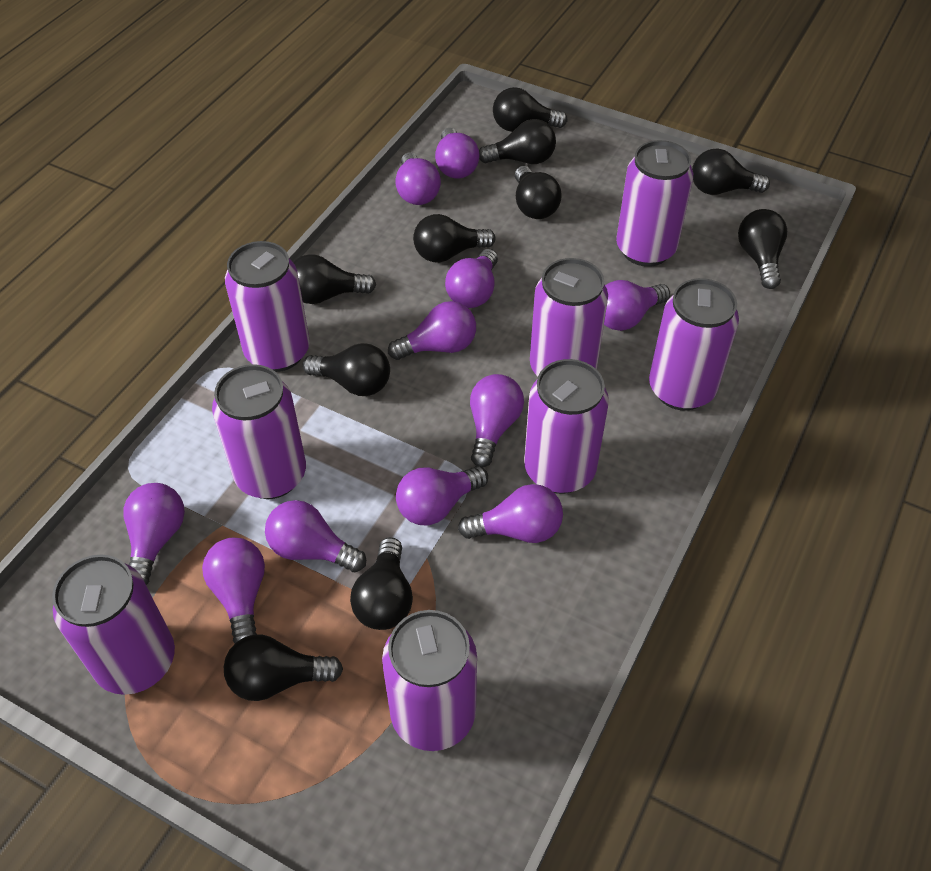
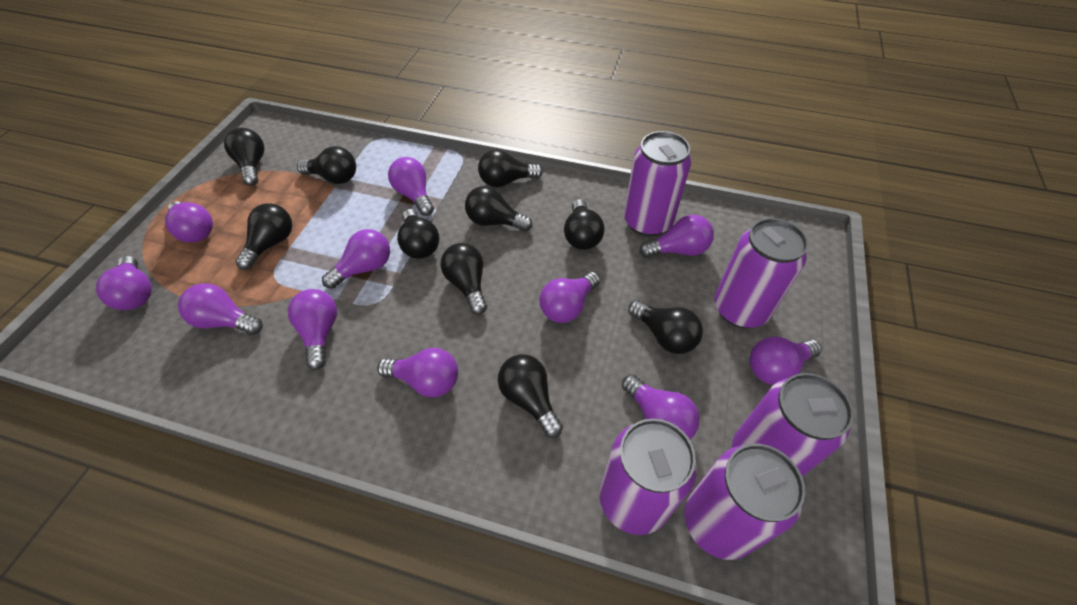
purple can: [52,555,175,695] [212,364,306,499] [225,241,310,372] [382,610,477,751] [524,359,609,494] [530,258,608,377] [616,140,693,267] [649,278,739,411] = 8 -> [599,418,697,535] [624,131,691,237] [685,444,805,560] [714,218,808,328] [732,373,854,477] = 5

